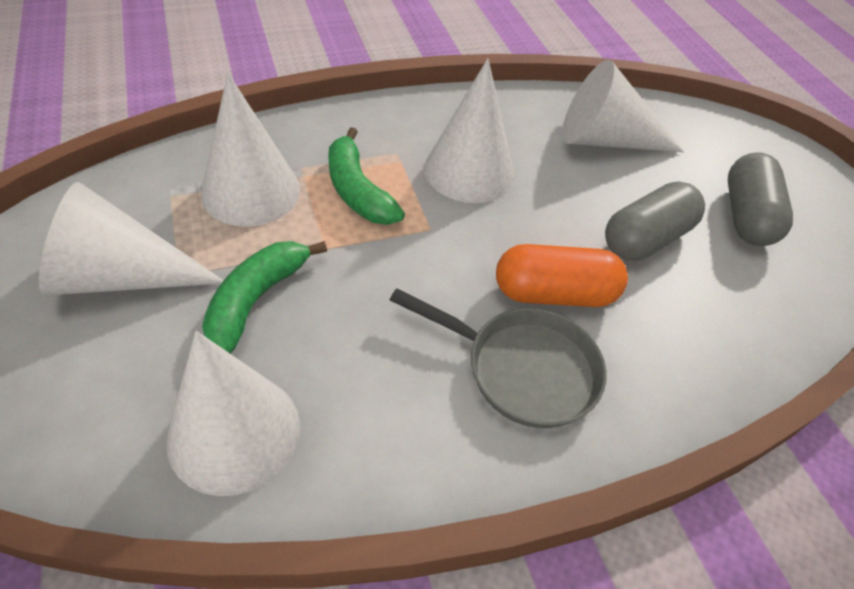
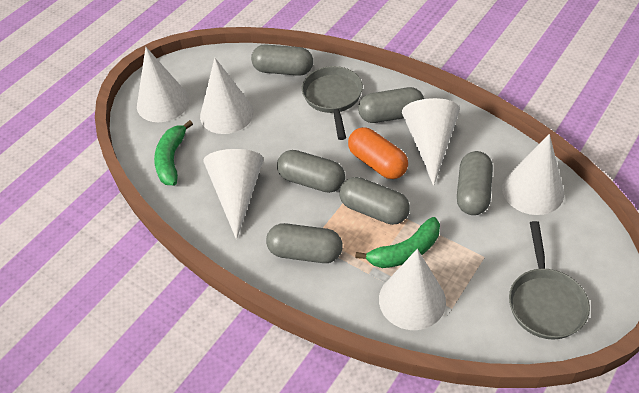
grey capsule: [605,181,705,261] [728,152,793,246] = 2 -> [251,44,313,76] [266,223,343,263] [277,150,345,193] [339,177,410,225] [358,87,424,123] [457,151,493,215] = 6
grey pan: [390,288,607,428] = 1 -> [302,66,363,140] [509,221,590,339] = 2
white cone: [39,182,224,296] [166,331,300,496] [201,73,300,227] [424,58,514,203] [562,60,684,152] = 5 -> [137,47,189,122] [200,58,254,134] [203,149,264,240] [379,249,446,330] [402,98,460,186] [502,134,564,215] = 6

